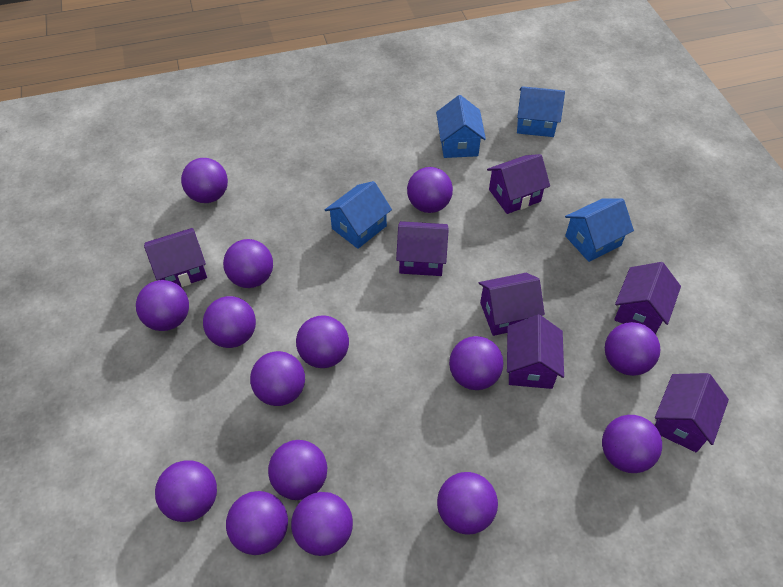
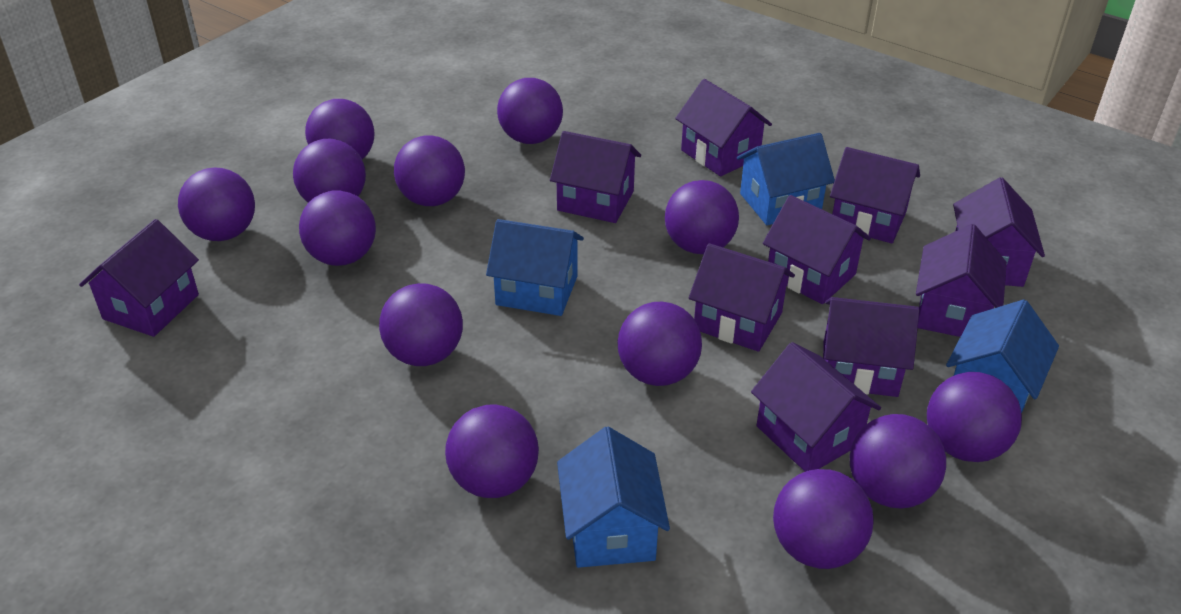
purple ball: [136,280,189,331] [155,460,217,522] [181,158,228,203] [203,296,256,348] [223,239,273,288] [226,491,288,555] [250,351,305,406] [268,440,327,500] [291,492,353,556] [296,315,349,368] [407,167,453,213] [437,472,498,534] [449,336,503,390] [602,415,662,473] [605,322,660,376] = 15 -> [178,167,255,241] [293,139,366,203] [299,190,376,266] [305,99,375,159] [379,283,463,366] [394,135,465,206] [445,404,539,498] [497,78,563,144] [617,302,702,386] [665,180,739,254] [773,469,874,569] [850,414,946,509] [927,372,1022,462] = 13
purple house: [144,228,207,287] [396,221,449,276] [479,273,545,336] [487,154,550,214] [507,315,564,389] [614,262,681,334] [655,373,729,452] = 7 -> [79,219,199,337] [550,131,641,223] [675,79,772,176] [689,243,795,352] [751,342,881,472] [763,195,871,304] [823,297,919,397] [830,147,920,243] [916,224,1007,337] [953,177,1045,287] = 10

